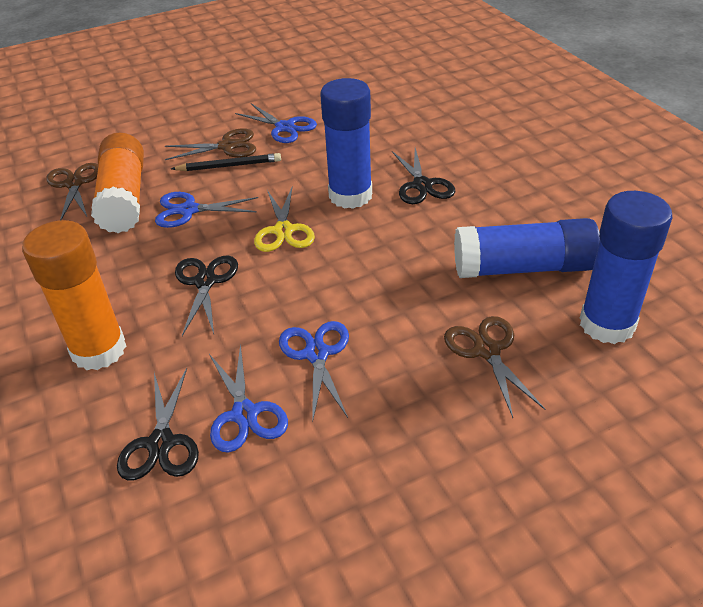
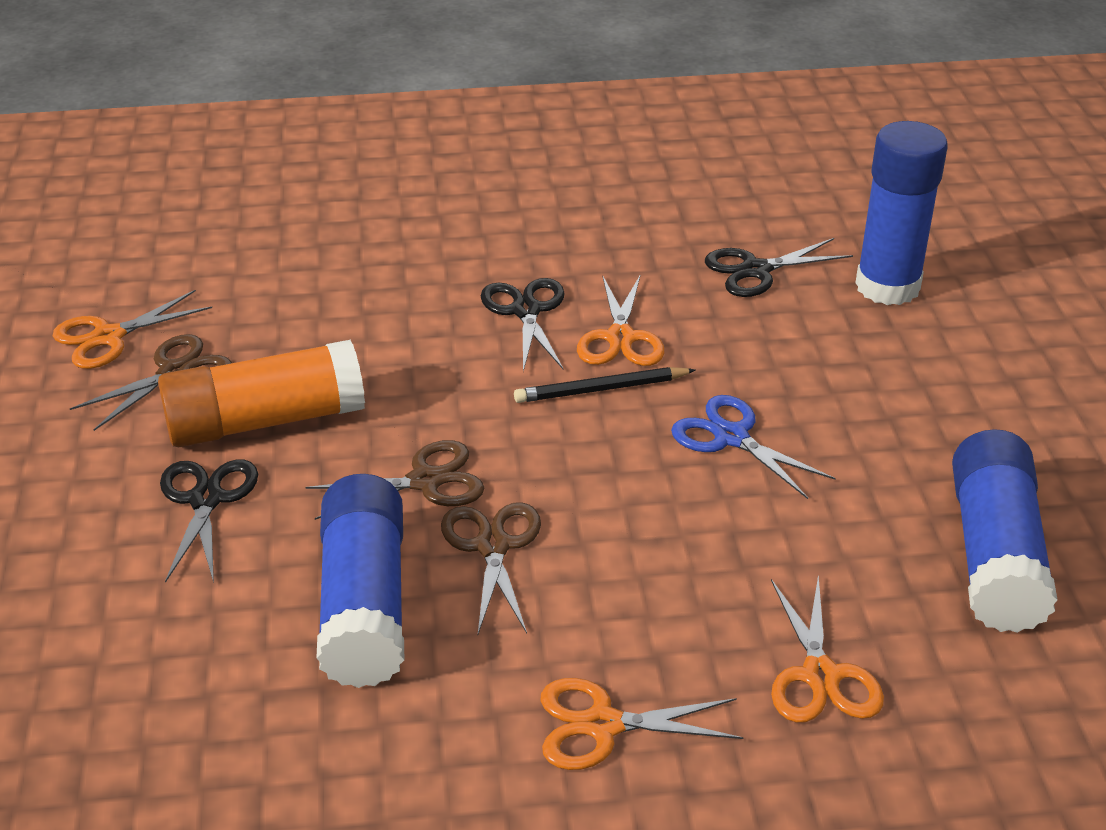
blue scissors: [155,192,258,228] [209,344,288,453] [235,103,317,143] [279,321,349,423] = 4 -> [671,395,836,499] = 1
orange glue stick: [22,220,126,370] [91,132,144,233] = 2 -> [158,340,365,447] = 1
orange scissors: none = 0 -> [53,290,212,369] [541,678,744,770] [577,274,665,366] [771,575,884,723] = 4
yellow scissors: [254,186,315,252] = 1 -> none = 0

